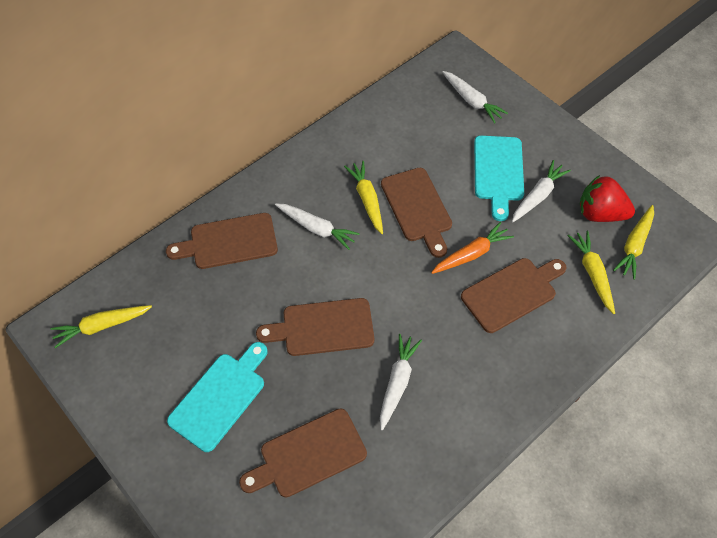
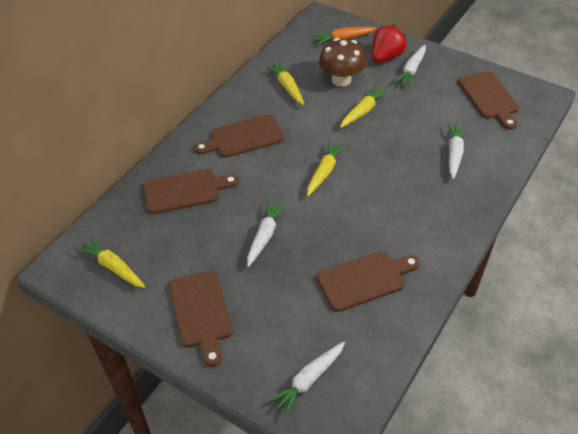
brown mushroom: none = 0 -> [319,38,366,87] = 1
turquoise cutting board: [167,342,268,452] [474,136,524,221] = 2 -> none = 0

